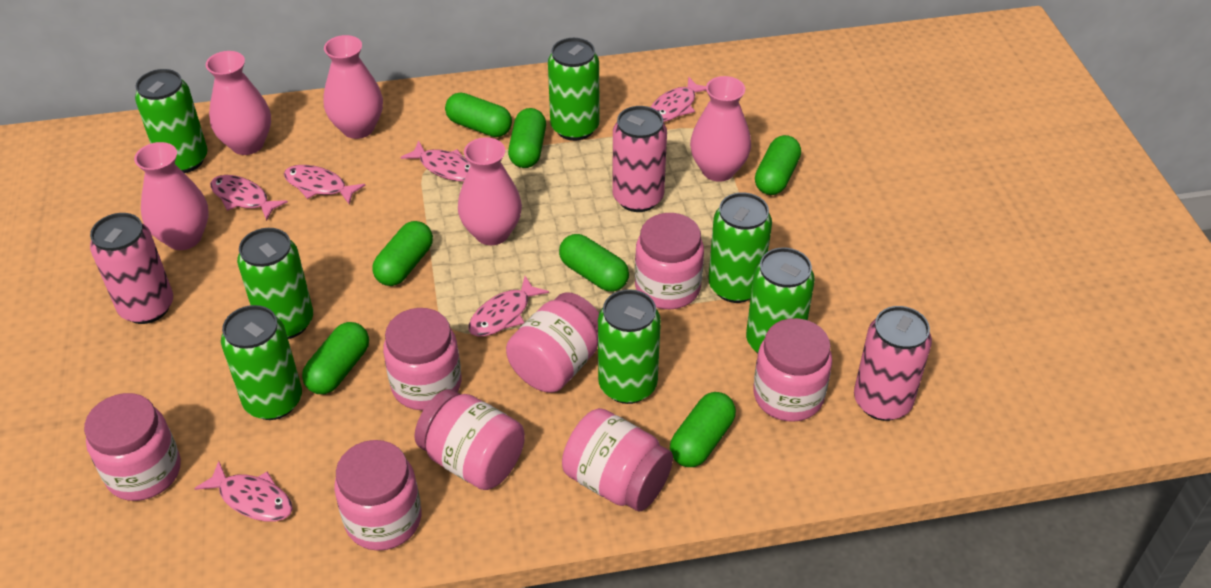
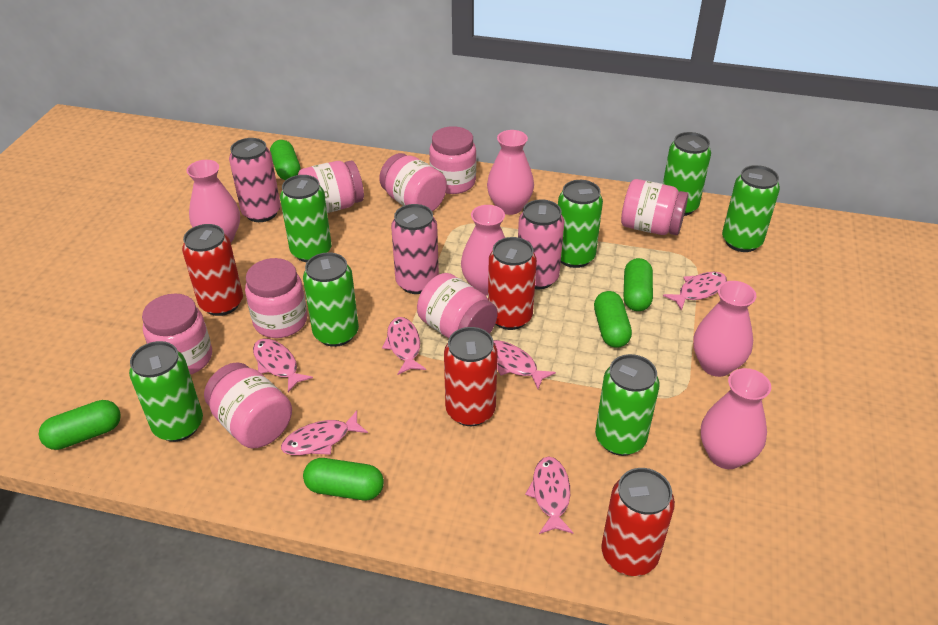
green capsule: [302,322,369,394] [372,221,433,286] [445,92,512,137] [508,108,546,168] [559,234,629,292] [670,392,736,467] [755,135,801,195] = 7 -> [39,400,121,450] [270,140,300,180] [303,458,384,500] [594,291,632,348] [624,258,653,311] = 5
red can: none = 0 -> [182,224,243,316] [444,327,498,426] [488,237,537,330] [601,468,675,576] = 4

